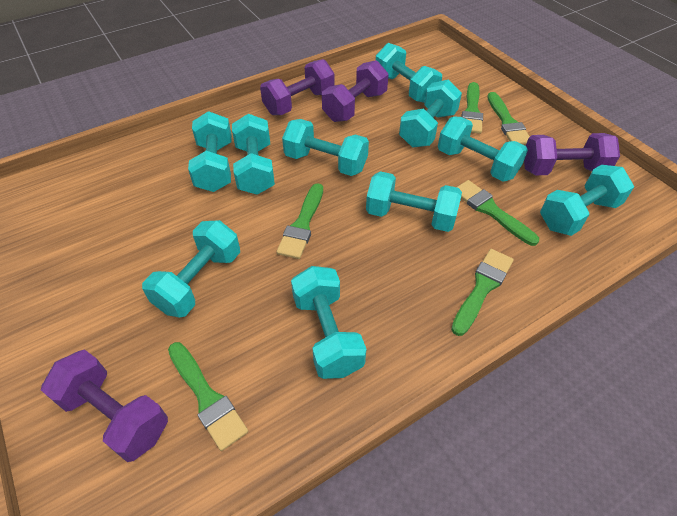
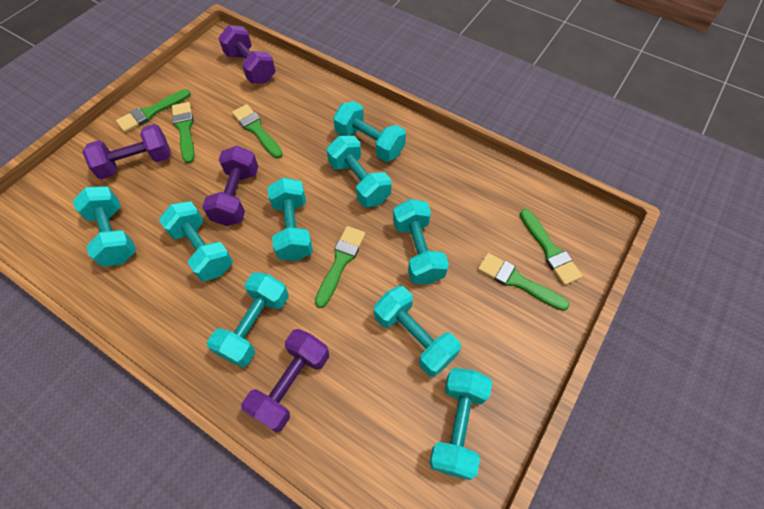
turquoise dumbbell: [142,220,240,317] [188,111,232,192] [232,114,275,195] [282,119,369,176] [291,266,366,379] [366,171,462,232] [376,43,442,103] [399,80,462,147] [438,117,528,182] [540,165,634,236] = 10 -> [73,186,136,267] [159,201,233,281] [207,272,289,367] [267,178,313,261] [327,136,391,207] [333,101,406,162] [374,286,461,377] [393,199,449,284] [429,368,492,480] = 9

